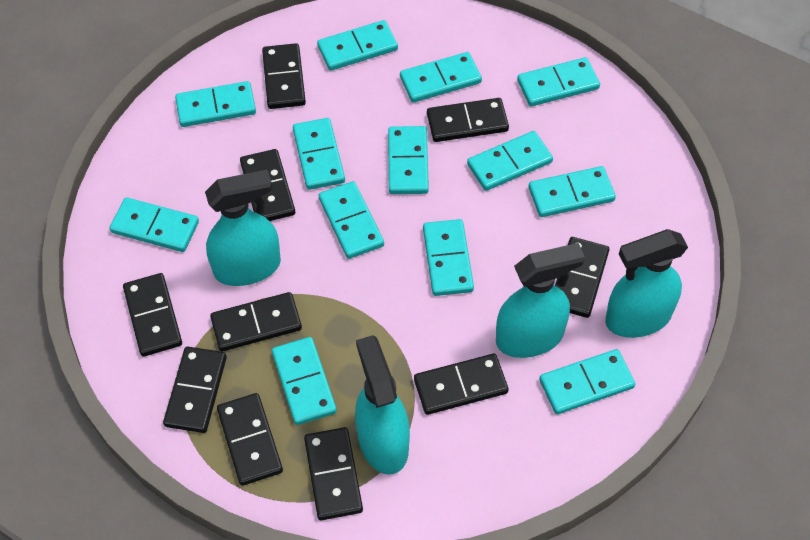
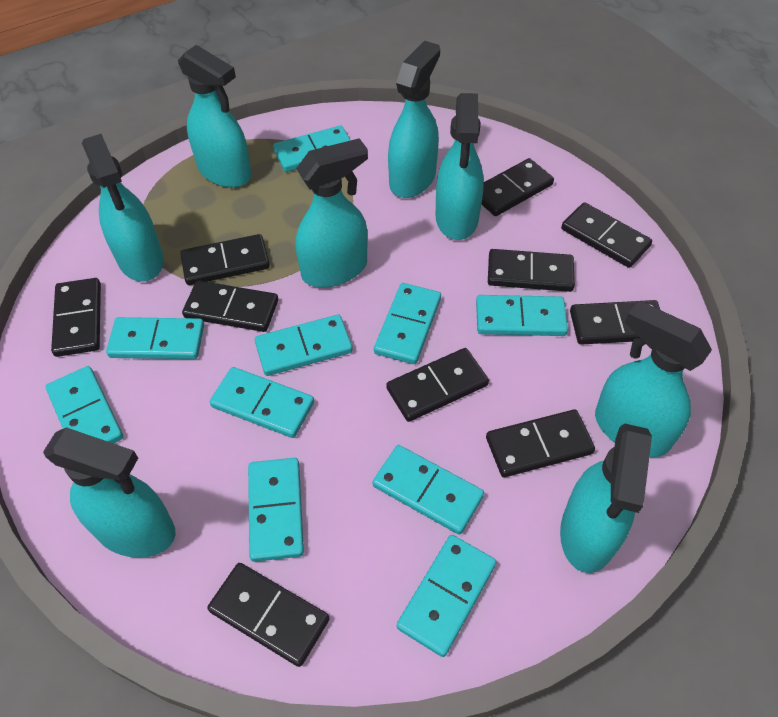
turquoise domino: [109,197,199,252] [175,81,256,127] [272,337,337,425] [293,118,345,190] [317,20,398,71] [319,181,384,259] [388,126,429,194] [400,52,482,103] [423,219,474,296] [467,131,553,191] [517,57,600,106] [528,166,616,217] [539,349,635,414] = 13 -> [46,366,123,444] [106,317,204,359] [210,367,314,438] [248,458,304,562] [255,314,353,376] [273,125,351,172] [373,445,484,535] [374,283,441,364] [397,535,496,657] [476,295,568,336] = 10
turquoise spray bottle: [205,170,281,286] [355,335,410,475] [496,243,585,358] [605,229,688,338] = 4 -> [43,427,175,558] [82,134,164,281] [178,45,252,188] [296,138,368,288] [388,41,440,198] [436,93,484,240] [560,423,652,573] [595,301,712,457] = 8

